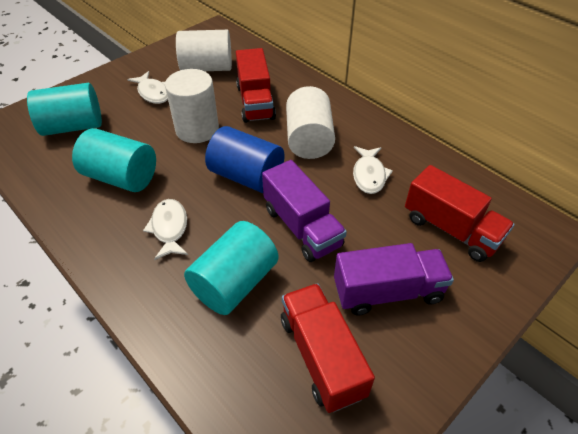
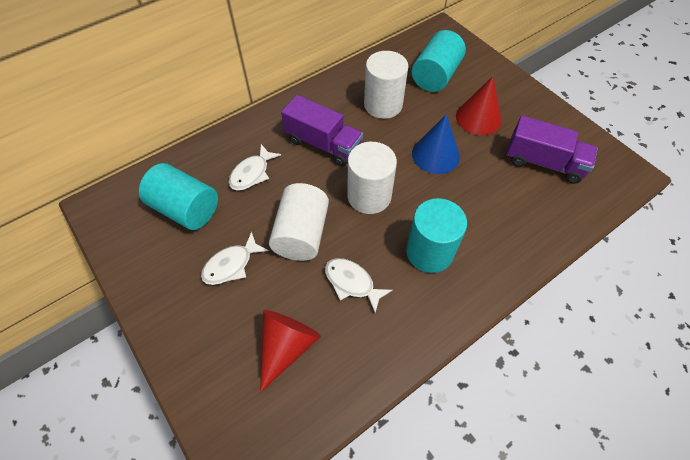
blue cone: none = 0 -> [412,114,460,174] = 1
blue cylinder: [205,126,284,193] = 1 -> none = 0
red cone: none = 0 -> [260,310,321,393] [456,76,502,135] = 2
red truck: [236,48,276,123] [281,283,375,413] [405,165,515,262] = 3 -> none = 0

